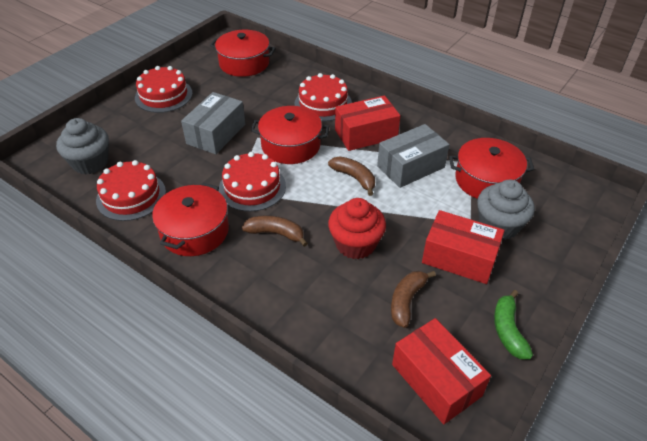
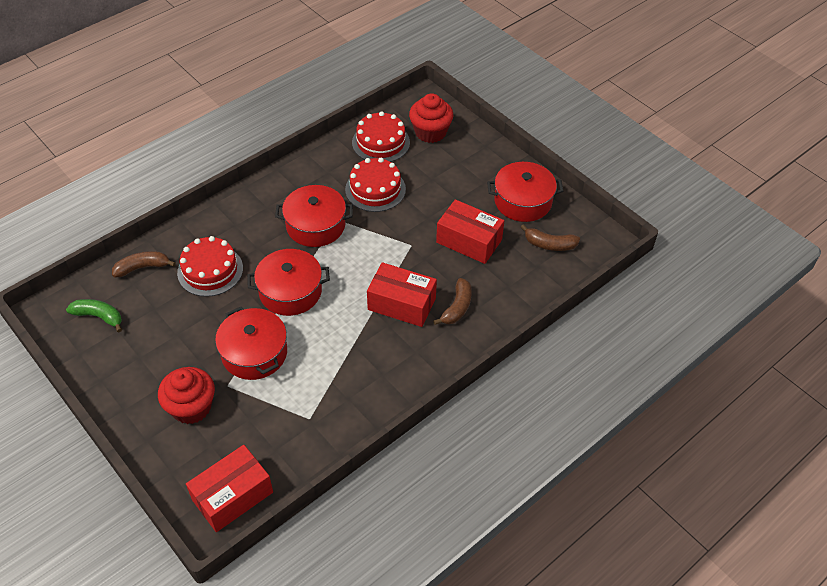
grey box: [181,92,245,154] [377,124,449,188] = 2 -> none = 0
grey cupcake: [56,118,109,174] [477,180,535,240] = 2 -> none = 0
red cake: [96,160,166,221] [135,66,193,113] [219,152,286,212] [294,73,352,121] = 4 -> [177,236,243,297] [345,158,406,212] [352,111,410,162] = 3
red cupcake: [328,198,386,259] = 1 -> [158,367,215,424] [409,93,453,143] = 2

